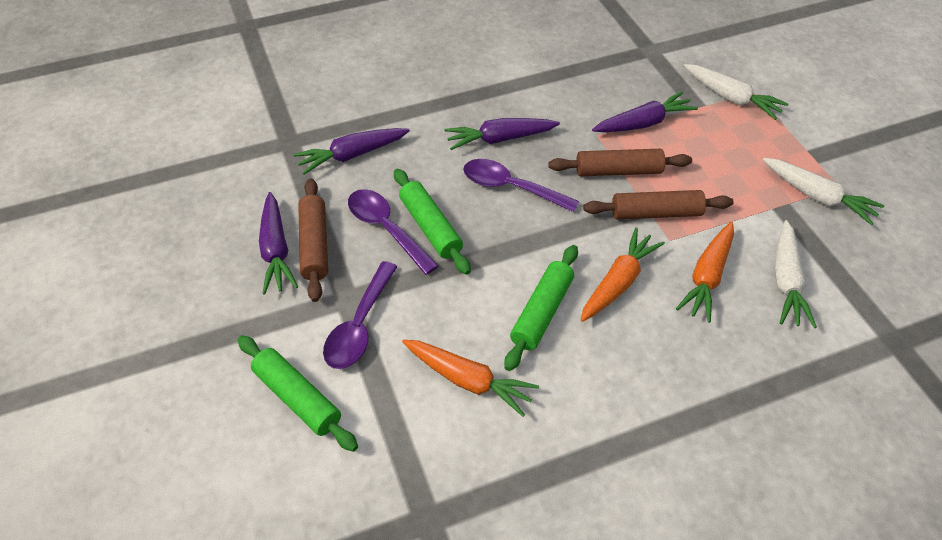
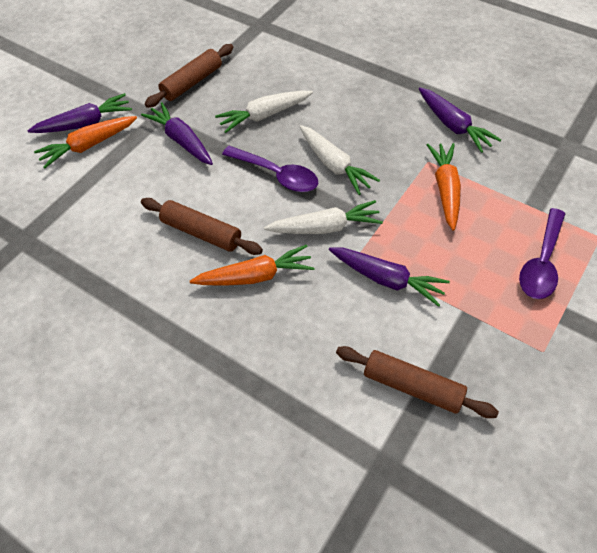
green rolling pin: [238,335,358,452] [394,169,471,275] [504,245,578,371] = 3 -> none = 0
purple spoon: [323,261,398,369] [348,189,439,275] [463,159,579,212] = 3 -> [222,146,318,192] [519,208,565,299] = 2

